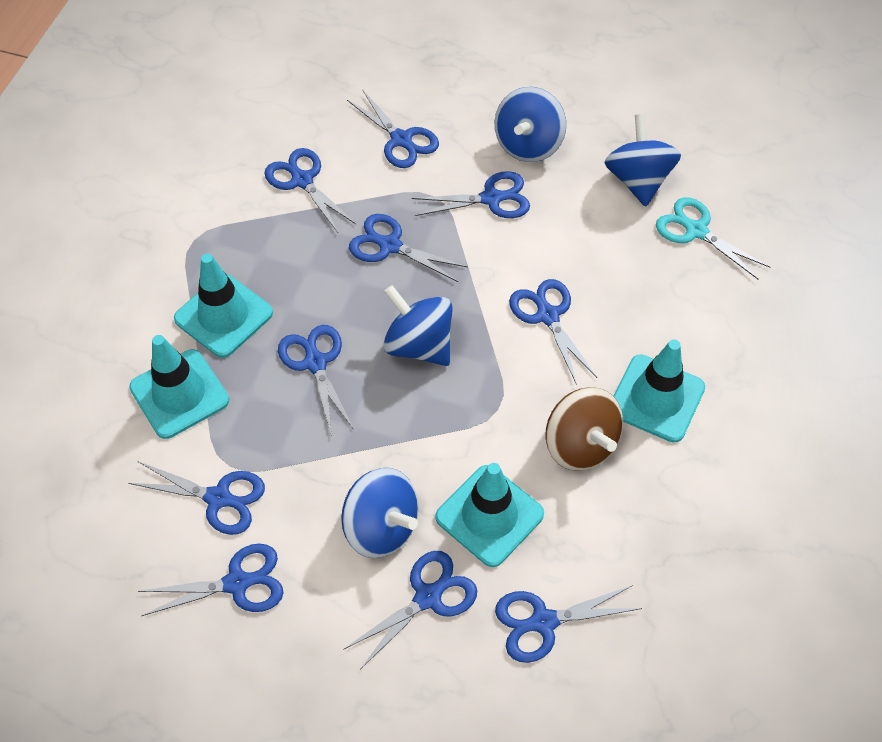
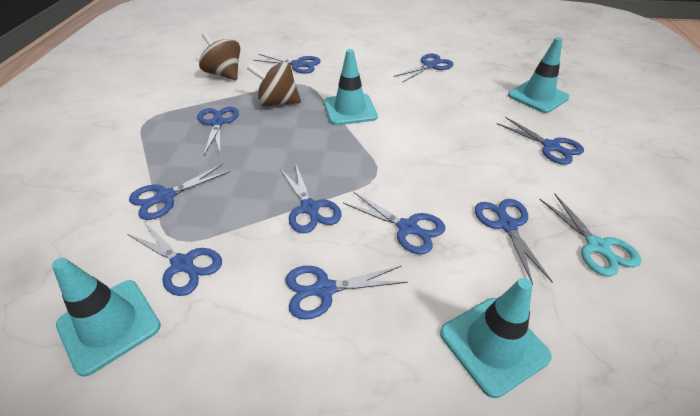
blue spinning top: [341,468,419,558] [383,285,453,366] [495,87,566,162] [604,114,681,206] = 4 -> none = 0
brown spinning top: [546,387,623,471] = 1 -> [199,32,240,80] [247,62,301,107] = 2

